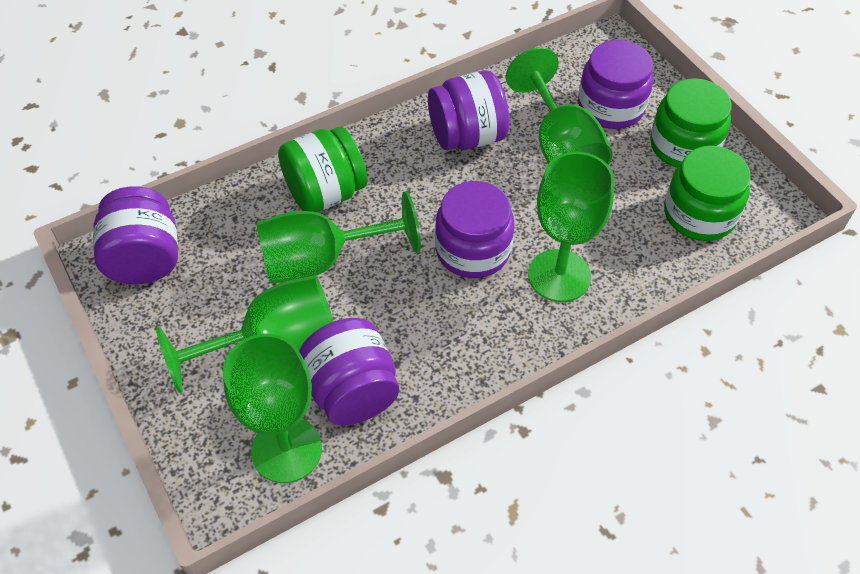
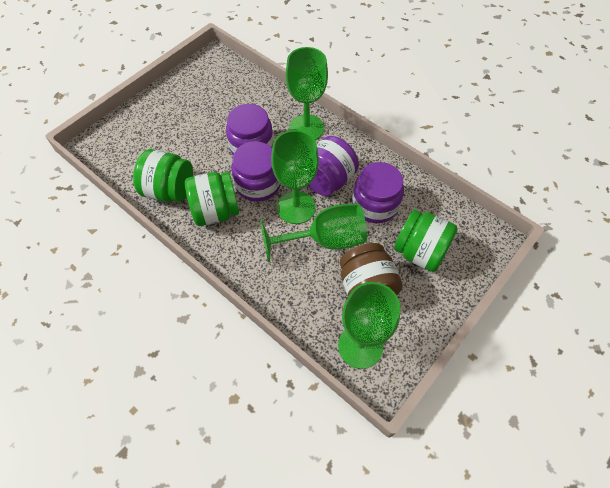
brown jar: none = 0 -> [340,243,403,296] = 1
green goblet: [156,275,334,393] [223,334,322,483] [256,191,421,283] [506,47,612,165] [528,152,615,302] = 5 -> [260,203,367,262] [271,130,319,224] [286,47,328,140] [338,282,401,369] = 4
purple jar: [93,186,178,284] [299,318,399,426] [428,70,510,150] [435,181,515,278] [578,40,653,129] = 5 -> [226,104,273,155] [231,141,281,202] [308,136,359,196] [352,162,404,223] = 4

